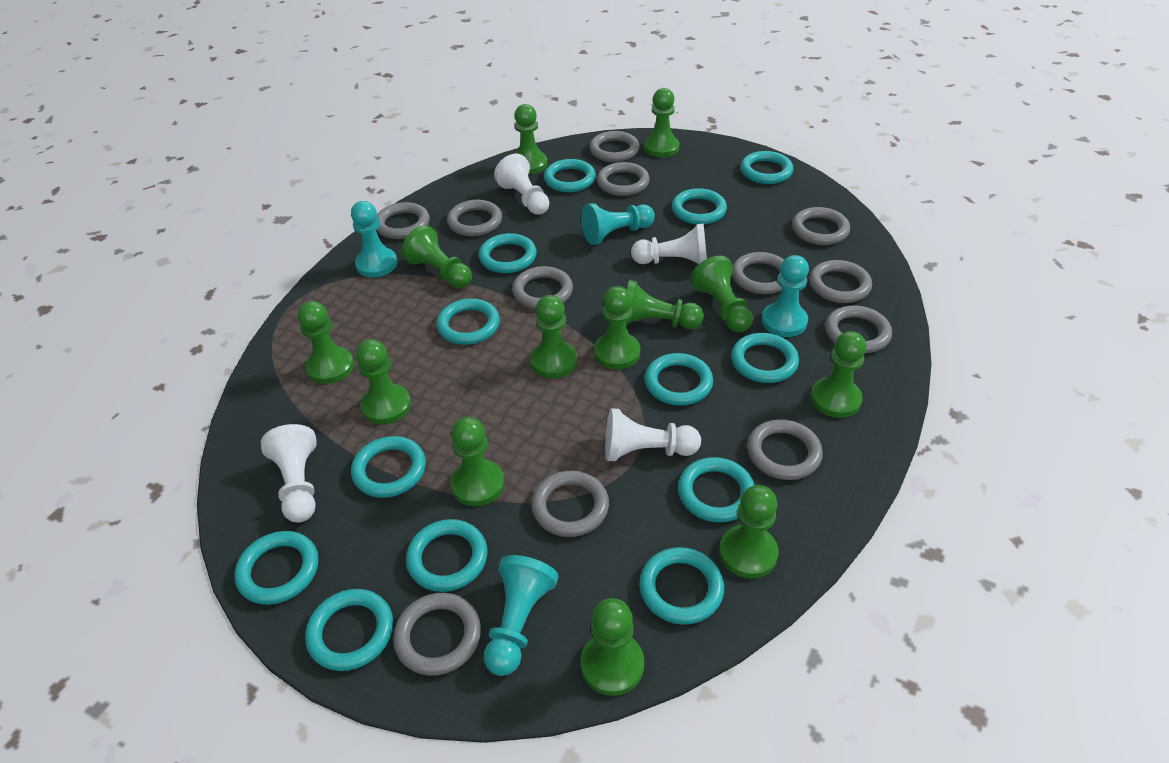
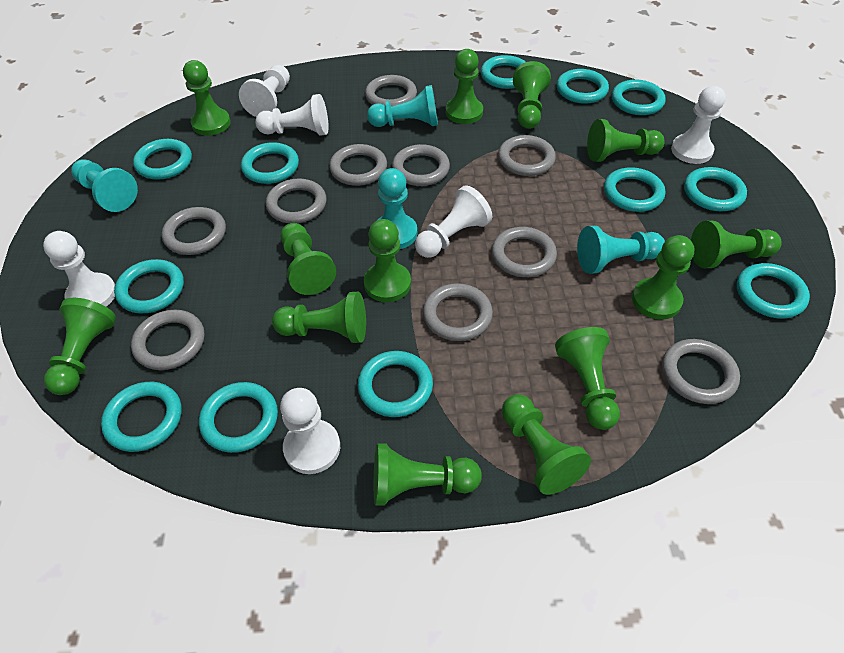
grey ring: [377,202,430,239] [393,593,481,676] [447,200,502,236] [512,266,573,309] [532,470,609,537] [589,131,640,162] [597,162,650,196] [732,252,784,294] [747,419,823,480] [792,207,850,245] [809,260,872,303] [825,305,892,353] = 12 -> [131,310,205,370] [162,207,226,255] [266,178,326,223] [329,144,387,186] [365,75,417,106] [392,144,450,186] [423,283,493,341] [492,227,557,277] [498,135,556,176] [662,339,740,404] = 10
turquoise ring: [234,531,319,605] [305,589,393,671] [351,436,426,498] [406,519,487,592] [436,298,500,345] [479,233,537,273] [544,159,596,192] [639,547,724,625] [645,353,713,406] [672,188,727,224] [678,457,754,523] [731,333,799,383] [741,151,793,184] = 13 -> [101,382,182,452] [114,259,184,313] [133,139,192,180] [199,382,278,453] [241,142,299,184] [358,351,433,417] [481,55,525,89] [557,69,609,104] [604,167,665,212] [612,79,666,115] [684,167,747,211] [737,263,810,319] = 12
white pawn: [261,424,317,522] [494,154,549,215] [605,408,701,461] [631,224,707,264] = 4 -> [43,231,115,307] [239,65,290,117] [255,94,329,136] [280,388,340,474] [415,185,492,258] [671,86,726,164] = 6

